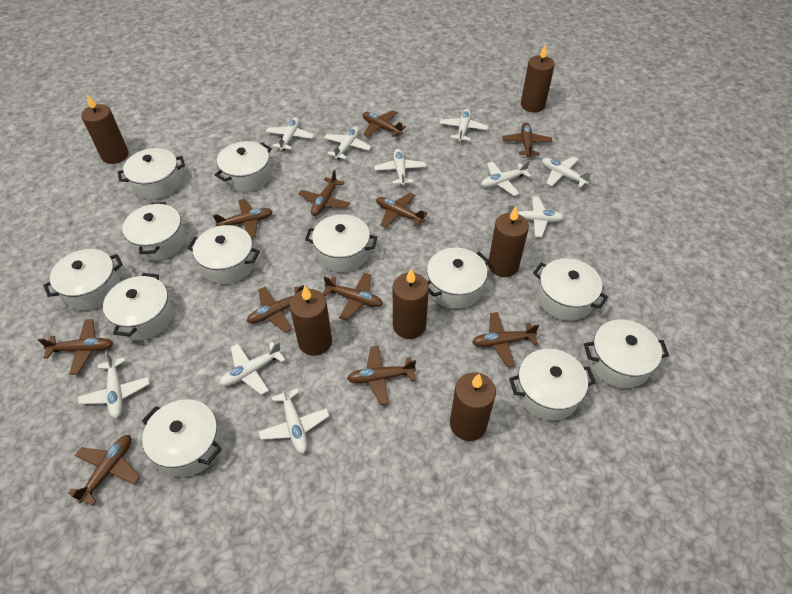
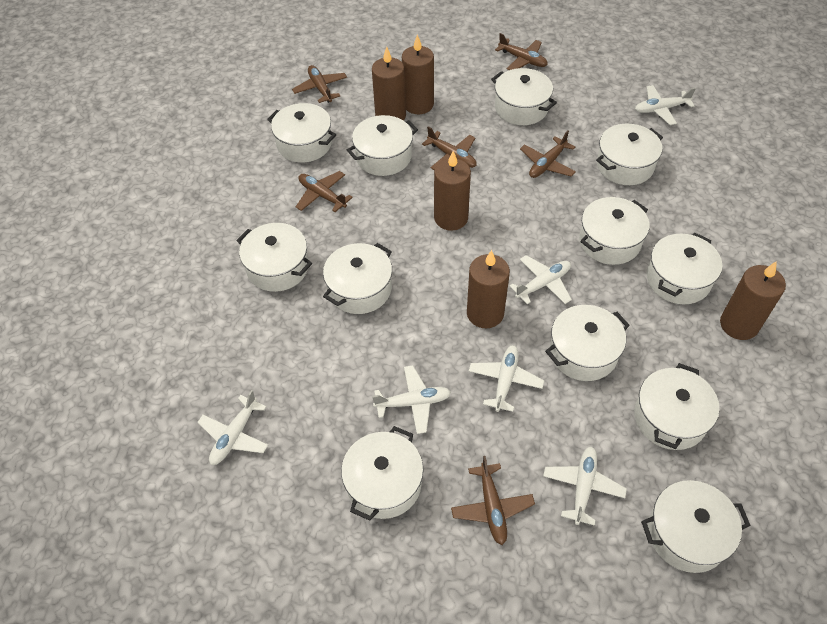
brown candle: [81,94,129,164] [290,285,332,356] [393,269,429,339] [450,372,496,441] [488,206,529,277] [521,44,555,112] = 6 -> [372,47,406,121] [402,34,434,114] [434,151,471,231] [467,250,510,329] [720,262,786,340] = 5
brown plane: [38,319,113,375] [69,435,140,506] [213,199,273,238] [247,285,304,333] [298,170,350,216] [323,273,383,320] [347,346,416,405] [362,110,406,137] [376,193,428,228] [472,312,539,367] [502,123,552,157] = 11 -> [292,65,347,103] [296,171,353,212] [422,126,477,170] [451,456,535,545] [495,33,548,70] [520,130,576,178] = 6
white plane: [78,351,150,418] [220,342,285,395] [258,383,329,454] [266,117,314,151] [324,127,371,160] [374,149,426,186] [440,109,488,142] [481,160,532,196] [508,197,564,237] [542,157,592,187] = 10 -> [198,390,268,465] [372,365,451,434] [469,345,544,412] [509,255,572,304] [543,447,627,526] [635,85,696,125] = 6

